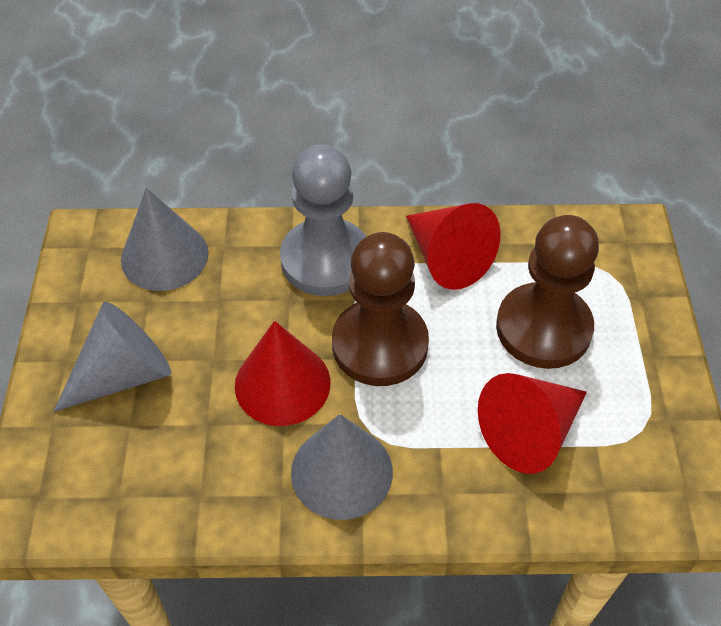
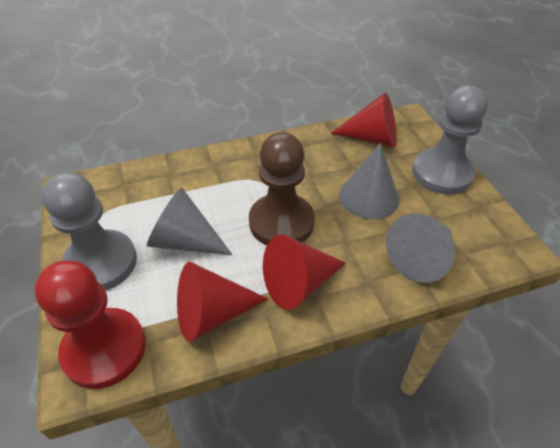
brown pawn: [332,232,429,386] [496,215,599,369] = 2 -> [249,132,315,245] = 1
grey pawn: [280,145,366,296] = 1 -> [41,172,137,291] [412,85,488,194] = 2
red pawn: none = 0 -> [35,260,146,389] = 1

